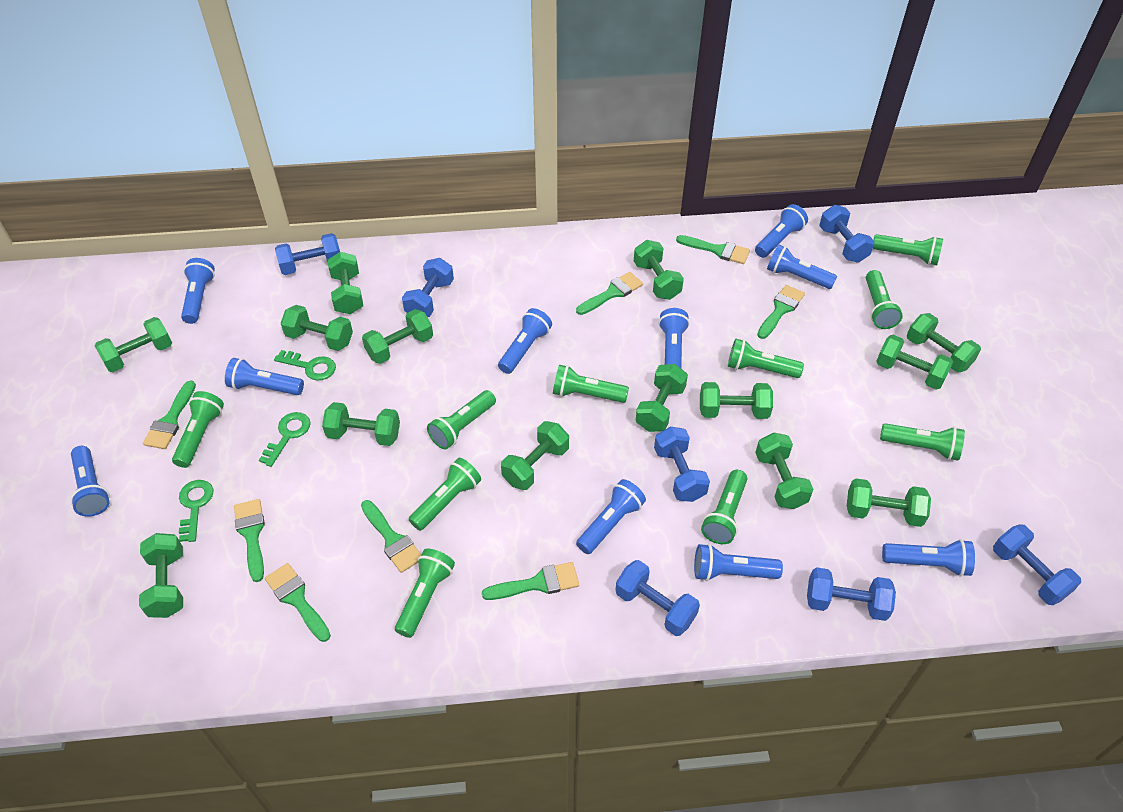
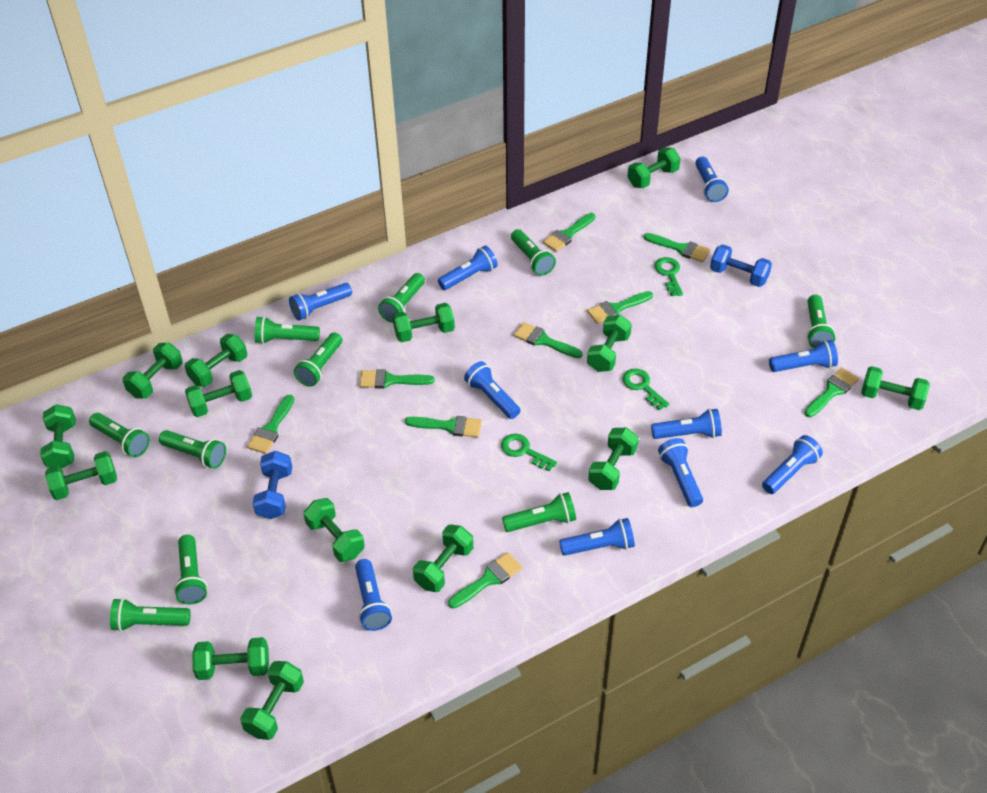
blue dumbbell: [275,233,340,275] [402,258,454,317] [616,560,700,636] [654,427,710,502] [807,567,896,621] [819,205,875,262] [993,524,1081,605] = 7 -> [253,451,292,519] [710,245,772,287] = 2
green brush: [143,380,196,449] [234,499,265,582] [265,563,331,642] [361,500,421,573] [482,562,579,600] [576,272,643,315] [676,235,750,264] [757,285,805,339] = 8 -> [247,395,294,454] [360,369,435,388] [405,416,482,437] [448,552,522,609] [514,322,583,358] [543,213,595,252] [587,291,653,324] [644,233,710,262] [805,368,859,417] = 9

